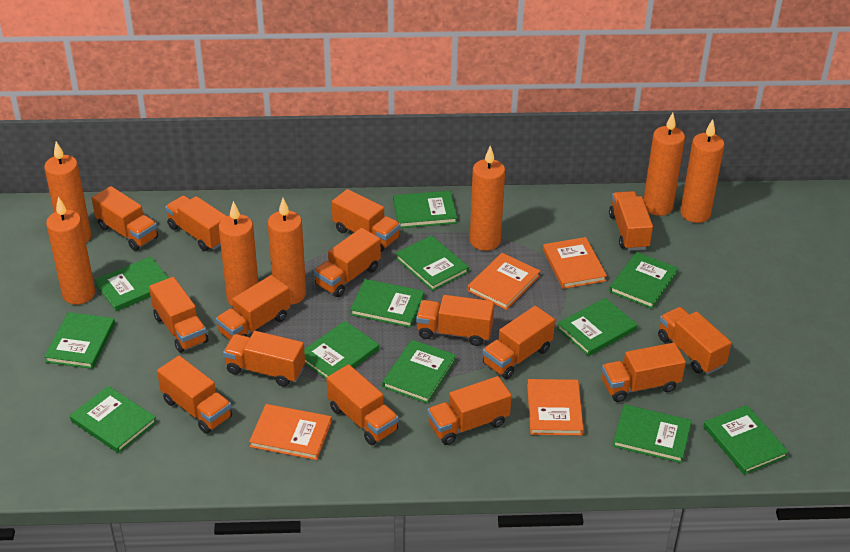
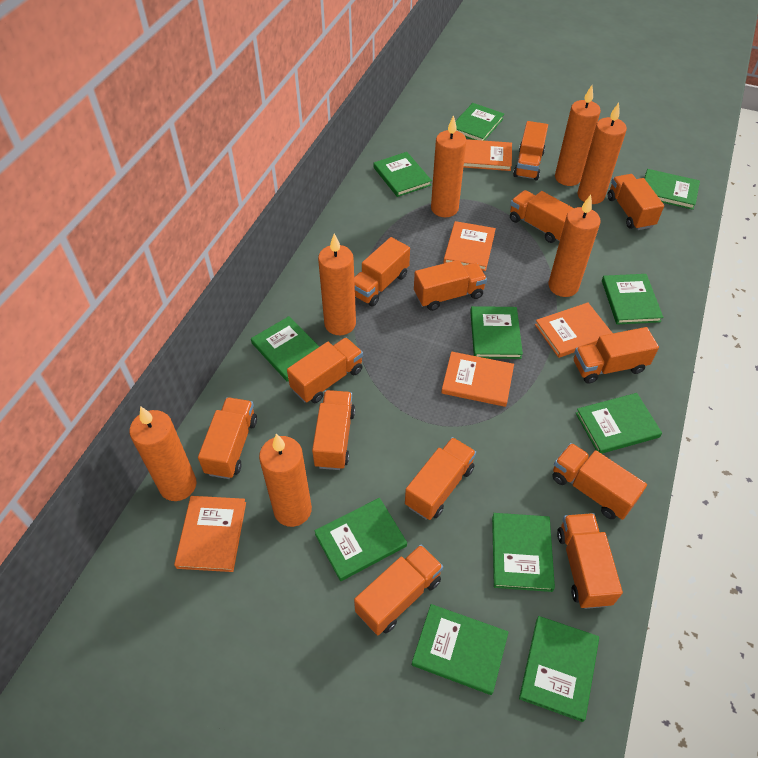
green book: [44,312,115,369] [70,386,157,453] [95,257,168,311] [304,321,379,379] [350,279,424,328] [382,340,456,404] [393,191,457,228] [396,235,469,291] [557,298,637,356] [609,252,678,309] [613,404,692,463] [703,405,789,475] = 12 -> [251,316,319,382] [314,498,407,581] [373,152,432,197] [412,604,509,695] [455,103,504,141] [470,306,523,359] [492,513,555,592] [519,616,599,722] [576,393,662,454] [602,274,664,325] [644,169,700,210] = 11
orange book: [249,404,332,460] [467,253,540,310] [527,379,584,436] [543,237,607,289] = 4 -> [174,496,246,572] [441,351,514,407] [443,221,496,271] [463,139,512,171] [535,302,613,358] = 5
orange truck: [92,186,158,251] [149,277,208,353] [157,356,232,434] [165,195,226,251] [216,275,290,340] [223,331,305,387] [314,228,381,297] [326,364,399,445] [332,189,401,252] [416,295,494,346] [427,376,512,445] [483,306,555,379] [602,343,686,402] [609,191,653,251] [658,307,732,374] = 15 -> [198,397,257,479] [287,338,363,403] [312,390,355,470] [354,237,410,307] [354,545,443,635] [405,437,476,520] [414,260,487,311] [510,190,574,243] [513,121,548,181] [552,443,647,520] [557,513,623,609] [574,327,659,384] [608,174,664,230] = 13

